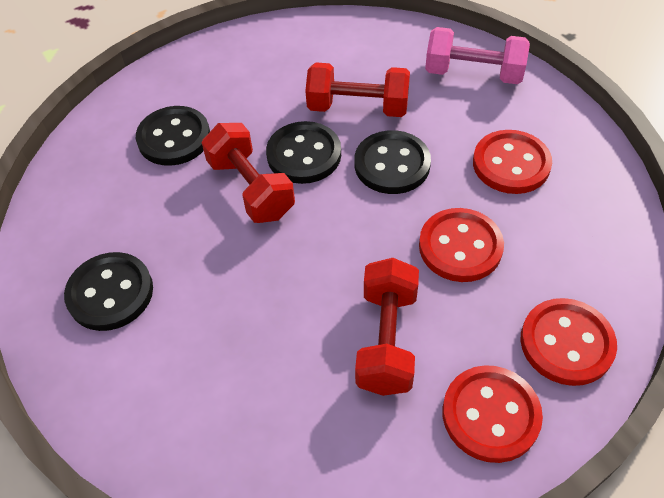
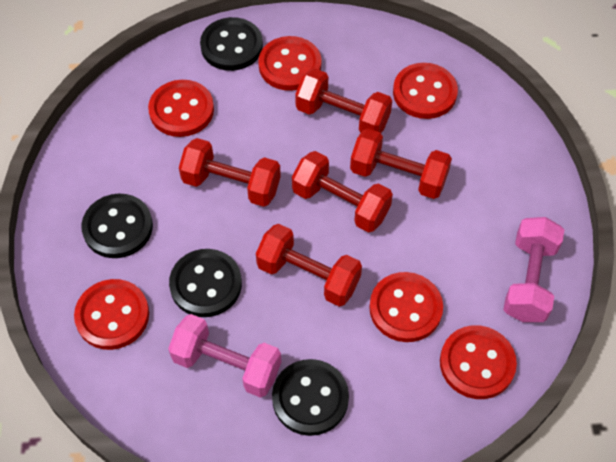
pink dumbbell: [425,27,530,84] = 1 -> [168,314,281,398] [503,217,564,322] = 2
red button: [419,208,504,282] [442,365,543,463] [473,130,552,194] [521,298,617,386] = 4 -> [74,279,149,350] [148,80,214,137] [258,36,321,91] [369,272,443,342] [393,63,458,119] [440,325,517,399] = 6
red dumbbell: [201,123,295,223] [305,62,410,117] [355,258,419,396] = 3 -> [179,138,281,207] [256,224,362,307] [292,151,393,232] [295,68,392,133] [350,128,452,199] = 5

